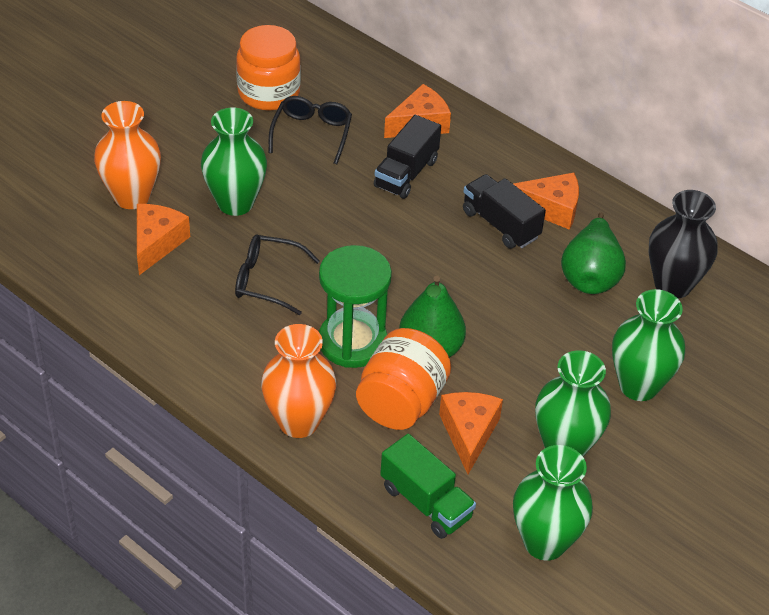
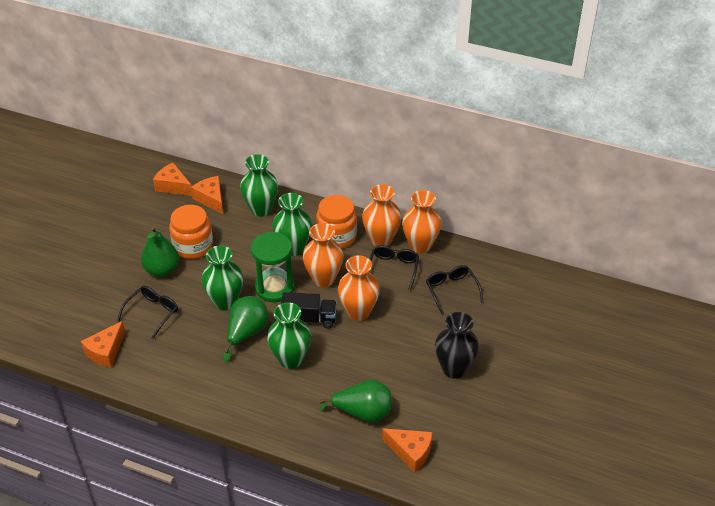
black glasses: [235,234,320,315] [269,96,352,164] = 2 -> [117,286,178,339] [369,245,419,290] [426,265,484,314] = 3
black truck: [374,115,441,199] [463,174,546,249] = 2 -> [281,292,337,328] = 1
green pear: [399,276,466,358] [561,213,626,294] = 2 -> [141,227,179,277] [223,296,268,362] [319,380,391,423] = 3
green truck: [380,434,476,539] = 1 -> none = 0
orange vase: [94,101,161,209] [261,324,336,438] = 2 -> [303,223,343,287] [338,255,380,321] [362,184,401,247] [402,190,442,254] = 4

